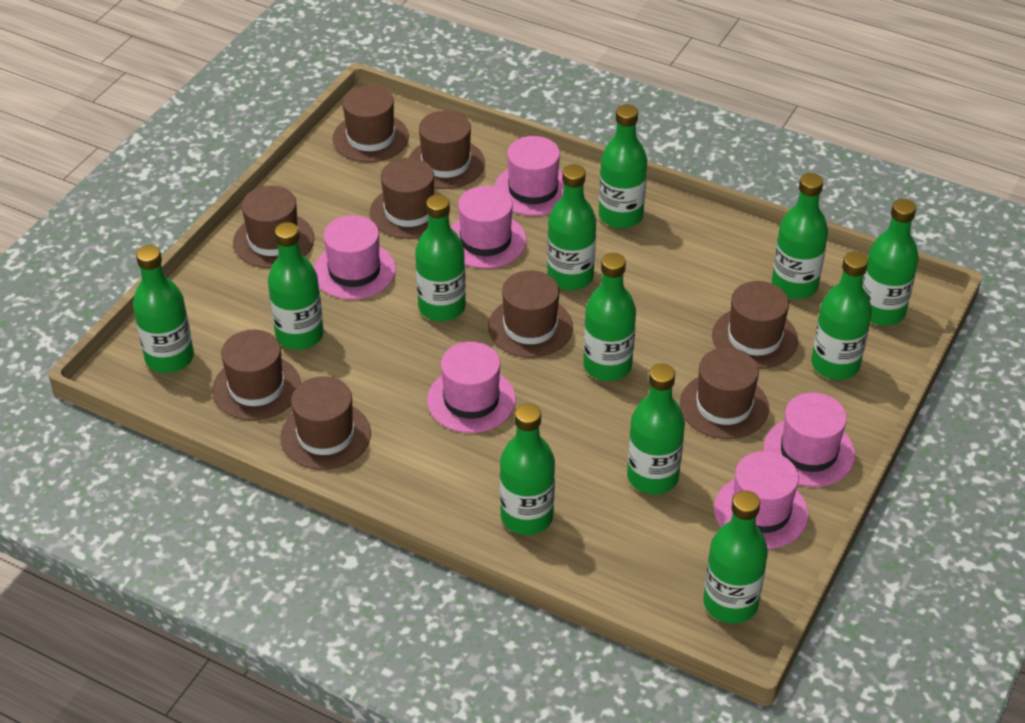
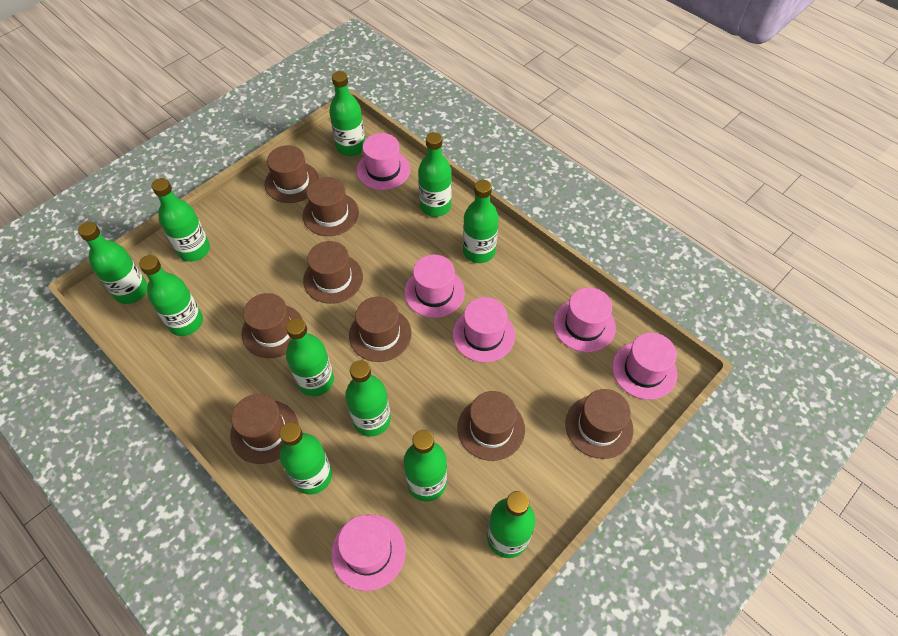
brown hat: [212,330,301,420] [233,186,314,268] [280,377,371,470] [333,85,409,162] [370,158,449,239] [409,111,485,189] [488,270,573,358] [680,347,769,439] [712,281,798,369] = 9 -> [230,394,299,464] [241,293,303,358] [265,145,319,203] [303,177,359,236] [303,241,363,304] [349,297,412,362] [457,391,525,461] [566,389,634,459] = 8
green bottle: [133,245,194,373] [268,222,324,350] [415,194,466,321] [500,403,555,535] [547,164,596,290] [583,253,636,381] [599,104,647,228] [627,364,685,494] [703,490,768,624] [772,173,828,299] [811,251,872,380] [863,199,919,326] = 12 -> [78,222,148,304] [139,255,203,336] [152,178,210,262] [279,422,332,495] [286,318,334,396] [329,71,365,156] [345,360,391,437] [403,430,447,502] [418,132,452,217] [463,180,499,263] [487,491,536,558] = 11

